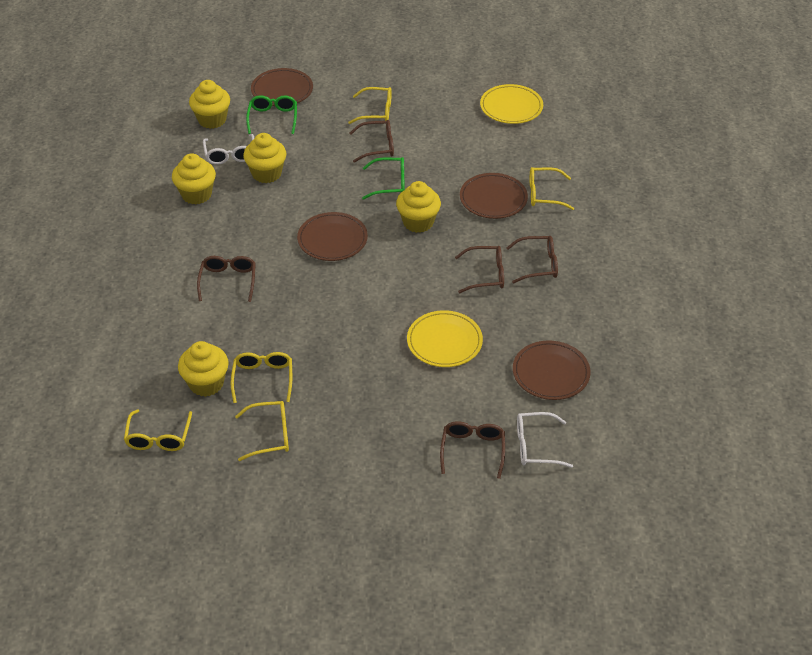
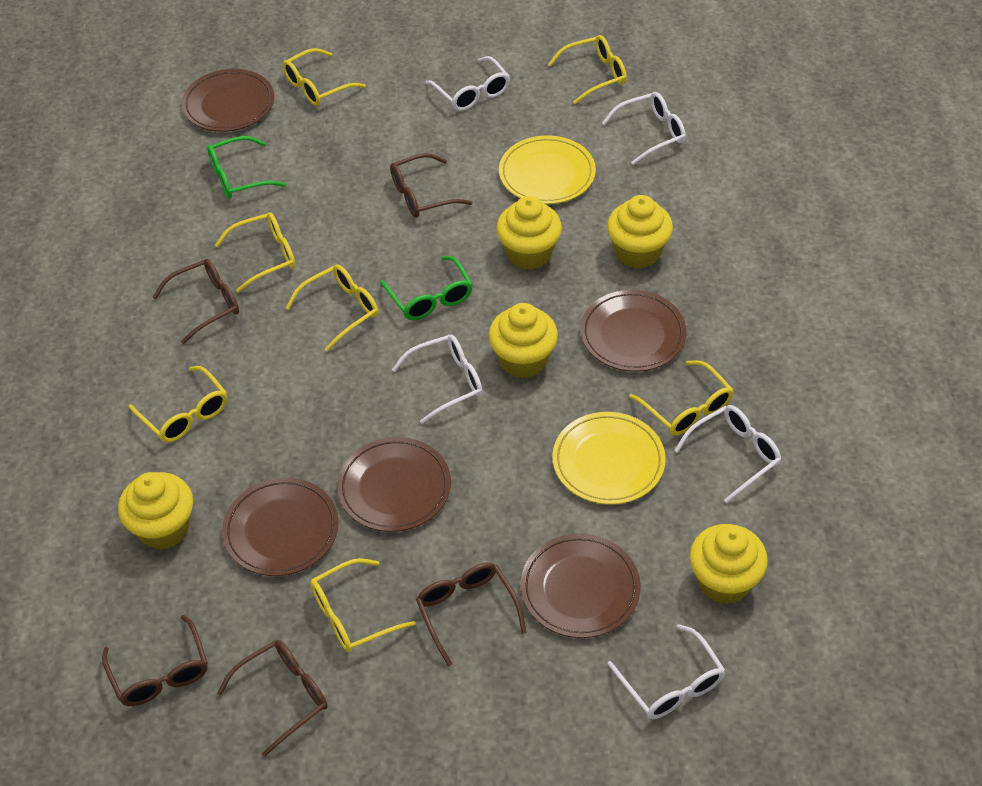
brown plate: [251,68,313,106] [297,212,368,261] [460,173,528,219] [513,340,591,400] = 4 -> [182,69,274,132] [222,478,339,576] [337,437,451,532] [521,534,641,638] [580,290,687,372] = 5
white glasses: [203,134,254,165] [517,412,573,468] = 2 -> [392,334,483,424] [426,56,510,111] [602,92,686,165] [608,624,726,719] [674,405,781,503] = 5
yellow glasses: [124,409,192,451] [231,352,292,403] [235,401,289,461] [348,87,392,124] [530,167,574,210] = 5 -> [129,366,227,442] [215,212,295,293] [282,48,366,106] [286,264,378,351] [310,558,416,652] [548,35,627,104] [629,360,734,436] = 7

